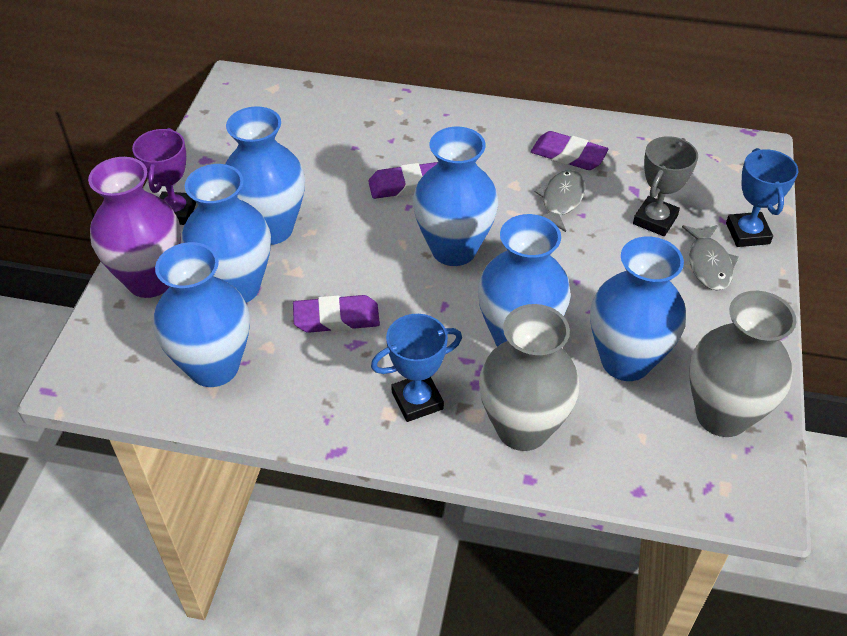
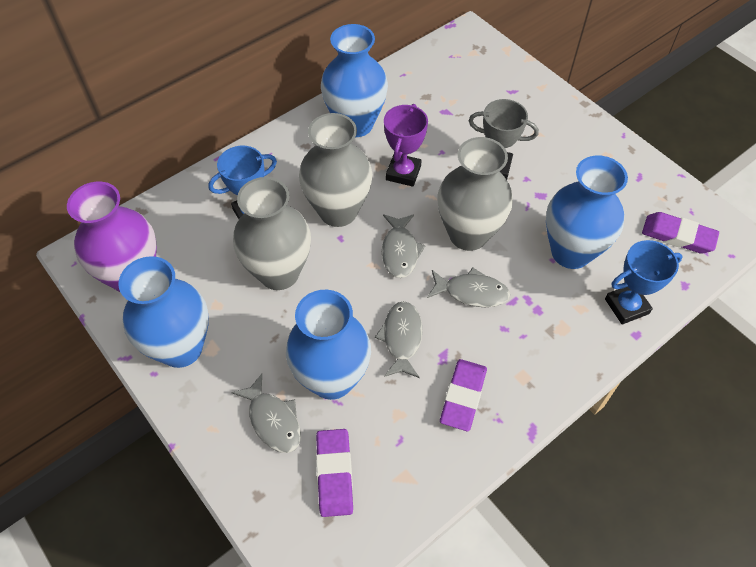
blue vase: [153,242,250,387] [181,164,271,303] [225,106,305,245] [413,127,498,266] [478,214,571,347] [590,237,686,381] = 6 -> [118,256,209,368] [286,290,371,400] [321,24,388,137] [546,155,628,269] = 4
grey fish: [535,170,585,232] [682,225,739,291] = 2 -> [231,374,301,453] [375,301,423,378] [382,214,426,278] [427,267,510,307] = 4
grey vase: [479,304,579,451] [689,291,797,437] = 2 -> [233,177,311,290] [299,113,372,227] [437,137,513,251] = 3

